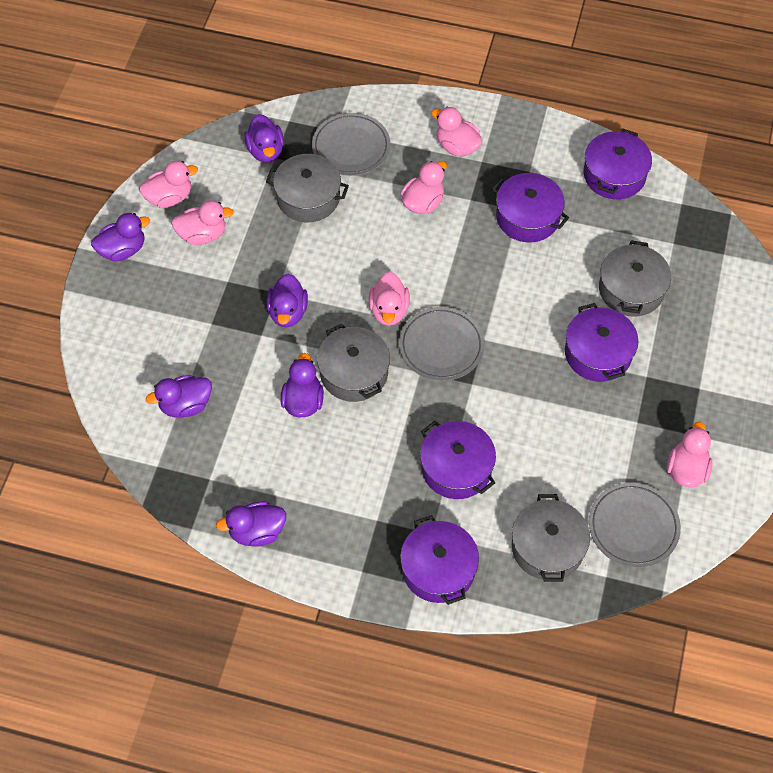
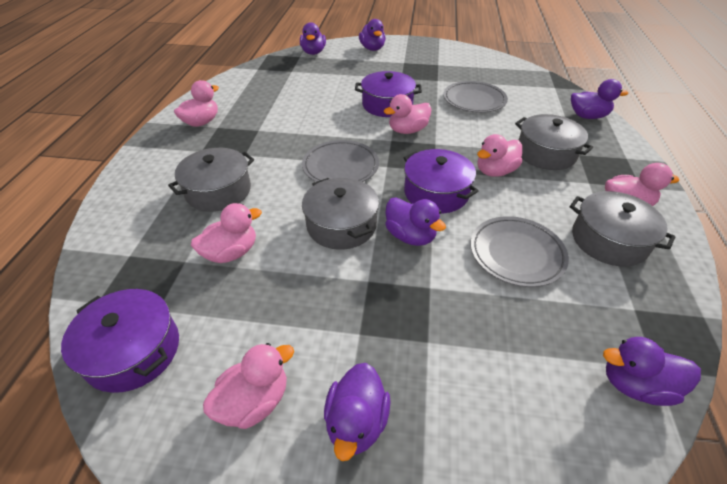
purple pot: [400,515,479,605] [420,421,496,499] [491,173,569,242] [565,303,638,382] [584,129,652,199] = 5 -> [61,289,179,393] [355,71,422,117] [404,149,479,213] = 3

